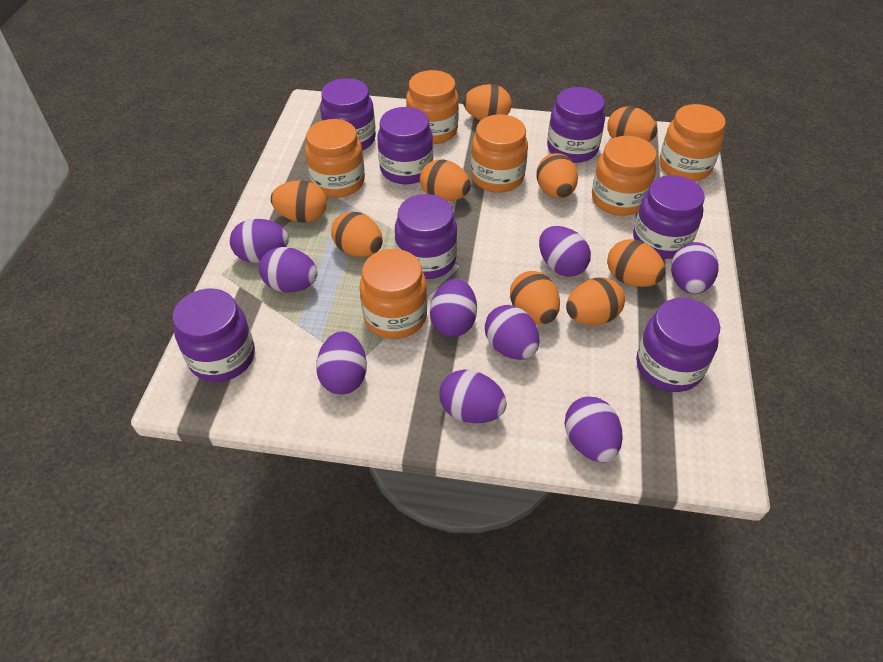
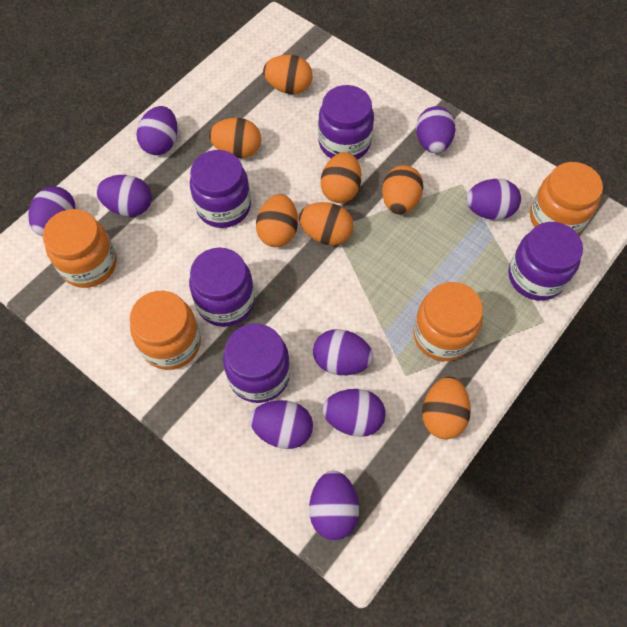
orange egg: [271,180,327,223] [331,211,383,257] [420,159,471,202] [463,84,512,120] [510,271,560,324] [536,153,578,199] [566,277,625,325] [607,107,657,142] [607,239,665,287] = 9 -> [209,118,261,158] [256,194,298,247] [263,55,313,94] [299,202,354,245] [321,152,361,203] [382,165,423,215] [422,377,471,439] = 7
orange jar: [305,119,365,198] [360,249,427,339] [406,70,459,144] [471,114,528,193] [592,136,657,216] [659,104,726,181] = 6 -> [43,209,117,288] [129,291,201,370] [413,282,483,361] [530,162,603,234] = 4
purple jar: [173,288,255,382] [320,78,376,151] [377,107,433,184] [395,194,457,279] [547,87,605,163] [633,175,705,259] [636,298,720,392] = 7 -> [189,248,255,327] [190,150,251,228] [223,323,290,403] [318,85,374,160] [508,222,583,301] = 5

